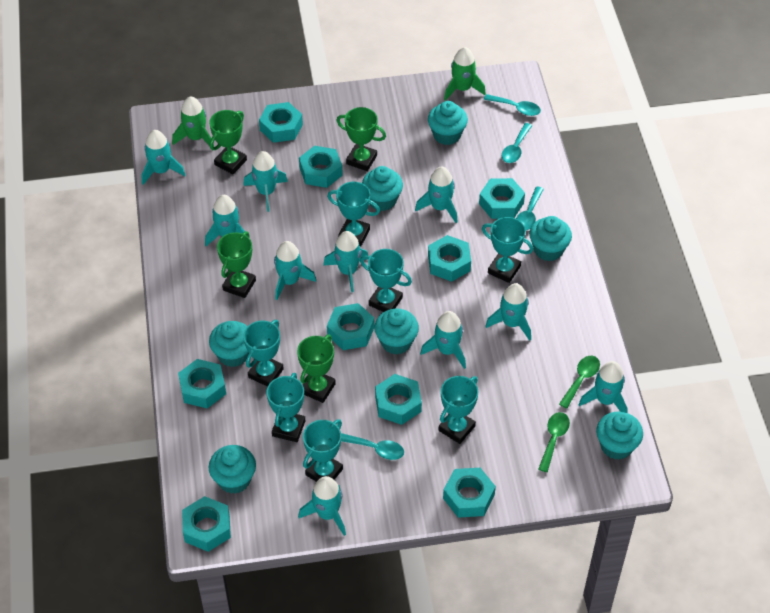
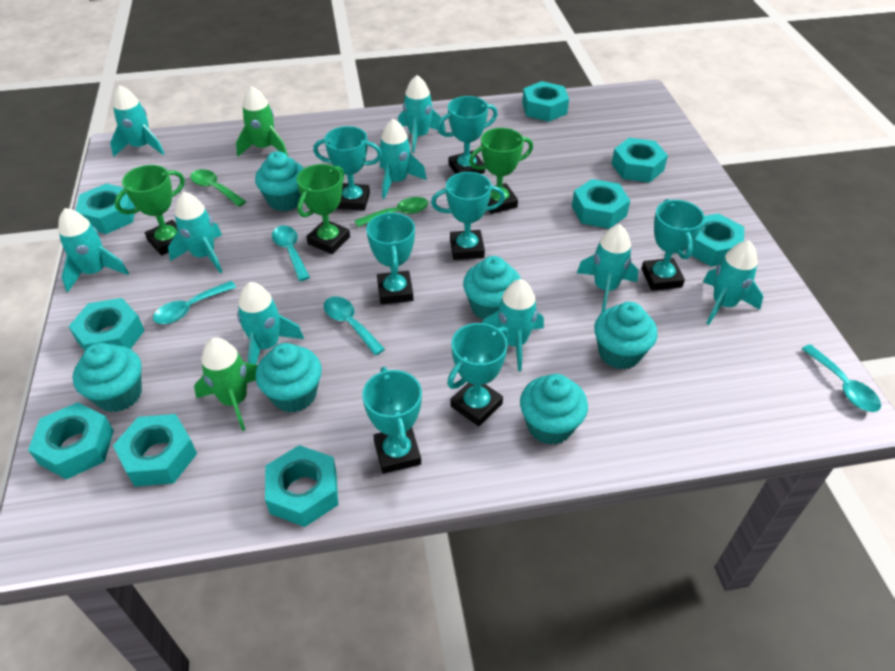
green trophy: [209,110,247,174] [217,231,256,298] [297,335,336,403] [336,107,386,171] = 4 -> [114,165,185,256] [297,164,350,254] [469,128,533,214] = 3
turquoise cupcake: [209,321,249,367] [209,445,256,494] [362,166,403,211] [374,308,419,354] [428,101,468,145] [529,216,572,261] [596,412,643,460] = 7 -> [73,343,142,412] [255,151,304,211] [255,343,322,413] [463,256,521,319] [520,374,588,445] [594,302,658,369] = 6
turquoise rocket: [142,130,185,185] [205,195,245,246] [243,151,288,212] [274,241,316,300] [298,476,346,536] [323,231,368,292] [415,167,457,223] [420,311,466,369] [485,283,531,341] [578,361,628,413] = 10 -> [58,208,129,292] [110,85,165,157] [168,192,222,273] [237,282,304,364] [379,119,427,199] [398,75,446,153] [482,279,544,372] [577,224,638,313] [703,240,763,325] = 9

